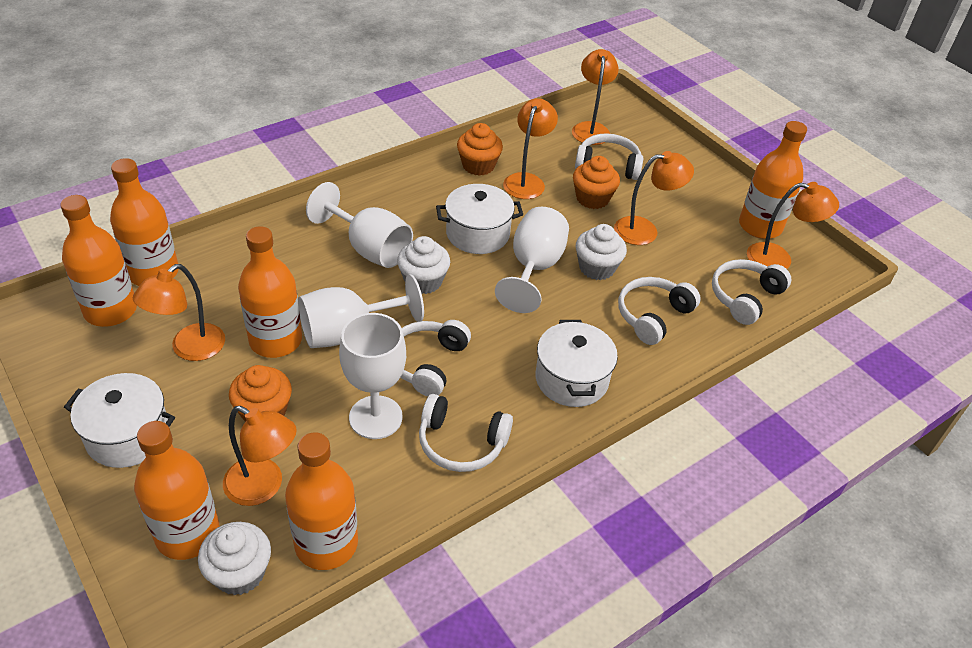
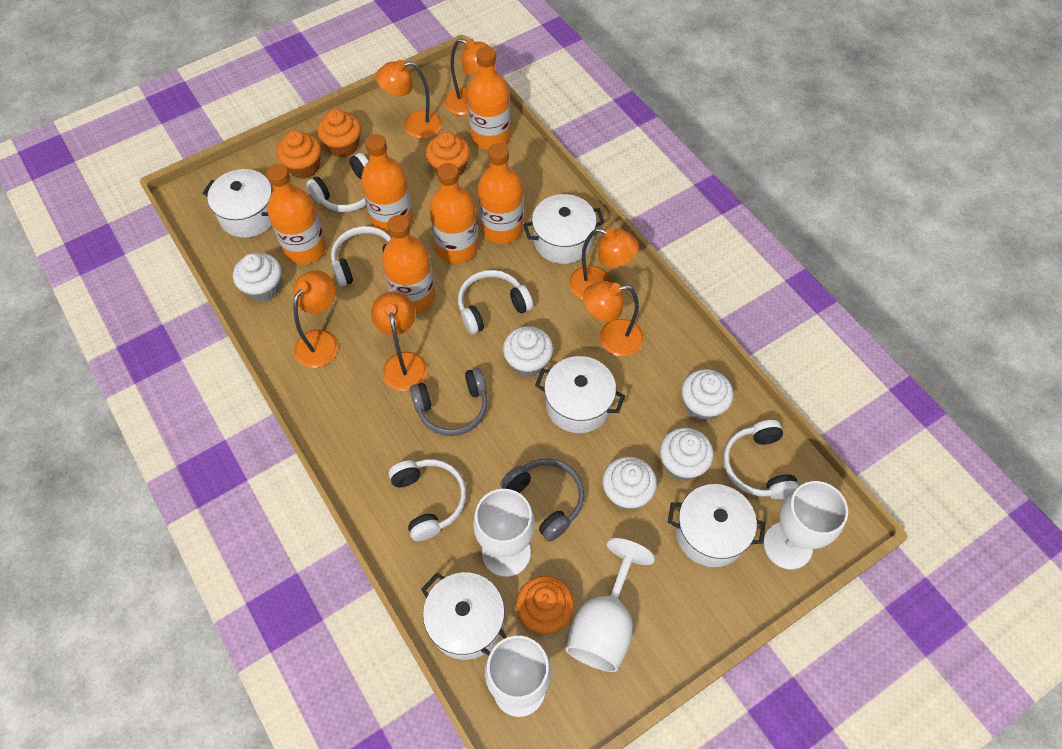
grey headphones: none = 0 -> [410,368,488,436] [500,458,584,542] = 2
orange cupcake: [229,365,292,422] [457,123,503,176] [573,156,620,209] = 3 -> [277,131,321,179] [317,109,361,157] [426,132,470,176] [516,576,574,634] = 4
white cupcake: [198,522,271,596] [397,236,450,294] [576,224,627,280] = 3 -> [233,253,281,302] [503,326,553,377] [602,457,657,510] [660,428,714,481] [681,369,733,421] = 5
white pot: [64,373,175,468] [436,184,523,254] [536,320,618,407] = 3 -> [203,169,272,238] [421,572,507,660] [523,194,605,264] [535,356,625,433] [668,484,766,567] = 5

